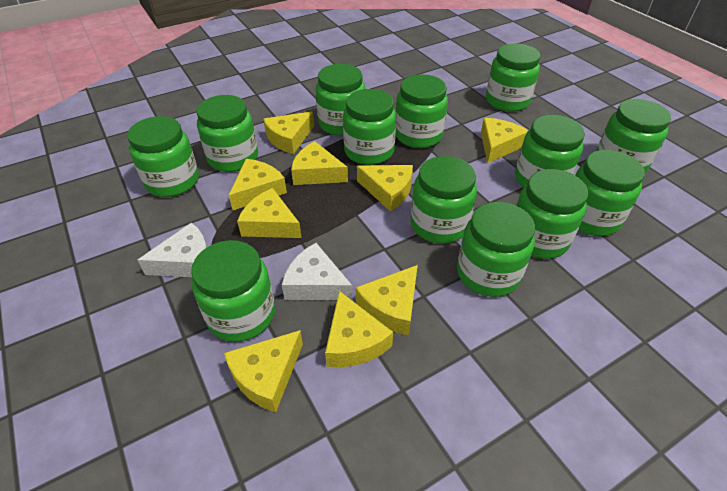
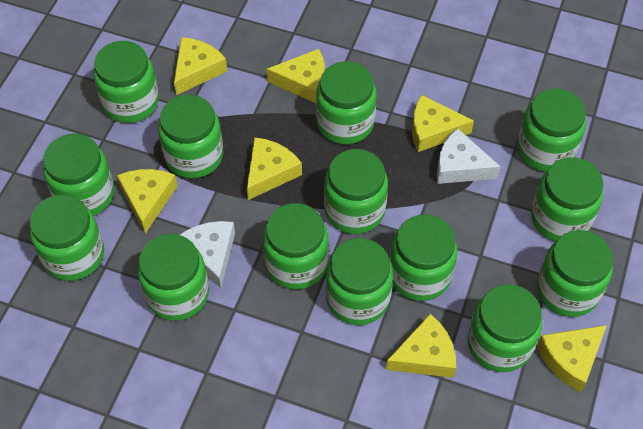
green jar: [127,116,199,197] [191,240,275,342] [197,95,258,172] [316,64,365,136] [343,89,396,165] [396,74,448,148] [411,156,477,244] [457,202,535,297] [486,43,540,112] [515,115,585,188] [516,169,588,259] [575,150,645,236] [596,99,671,172] = 13 -> [30,195,104,281] [43,134,114,216] [94,41,159,123] [138,234,209,321] [158,95,223,178] [263,203,329,289] [316,61,377,144] [324,149,388,234] [326,238,393,325] [390,214,457,301] [468,284,542,372] [517,88,586,172] [531,157,603,241] [537,230,613,317] = 14
yellow cheese: [224,330,303,412] [229,159,287,210] [237,188,302,238] [263,111,314,154] [291,141,348,185] [325,291,393,367] [356,265,418,335] [357,165,413,211] [481,118,529,163] = 9 -> [117,169,178,234] [174,37,227,95] [247,137,302,200] [267,49,325,103] [386,314,456,378] [412,95,474,152] [537,325,607,392] = 7

